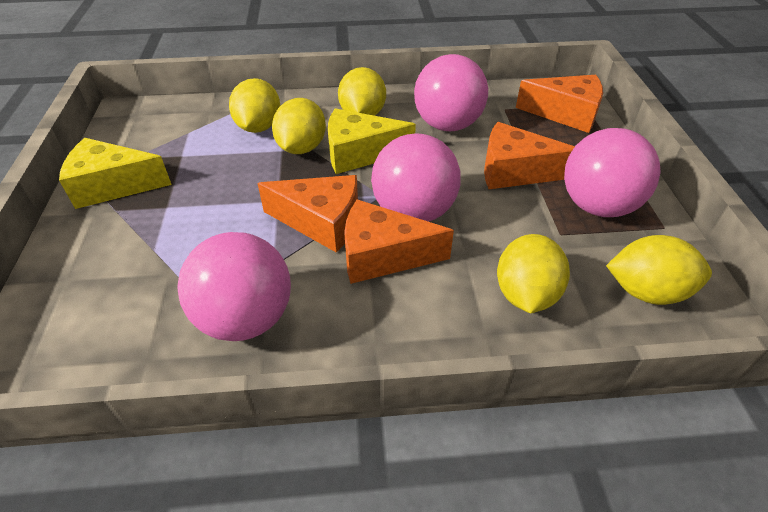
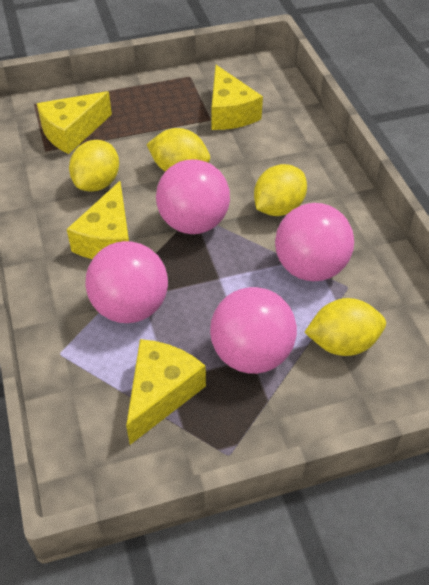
orange cheese: [257,175,358,253] [344,200,454,284] [484,122,575,189] [516,75,603,133] = 4 -> none = 0
yellow cheese: [59,138,172,209] [328,108,416,174] = 2 -> [37,91,112,154] [67,181,129,259] [126,339,206,445] [212,65,263,130] = 4
yellow lemon: [229,78,280,133] [272,98,326,154] [338,67,386,116] [497,234,570,313] [606,235,712,305] = 5 -> [69,140,119,192] [146,128,210,172] [254,164,307,216] [304,298,386,356] = 4

